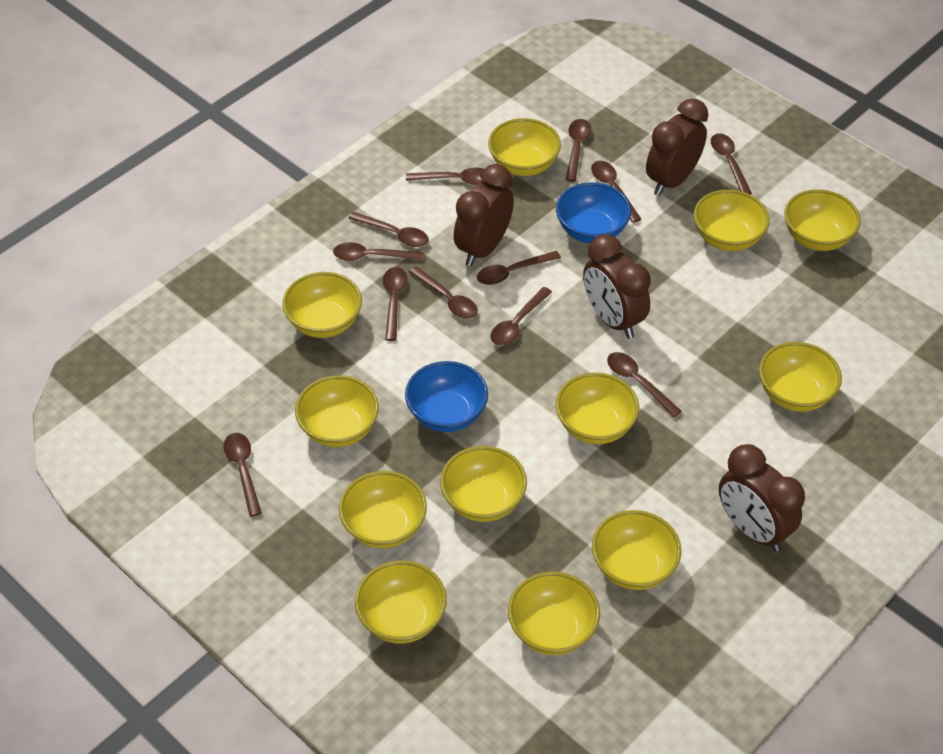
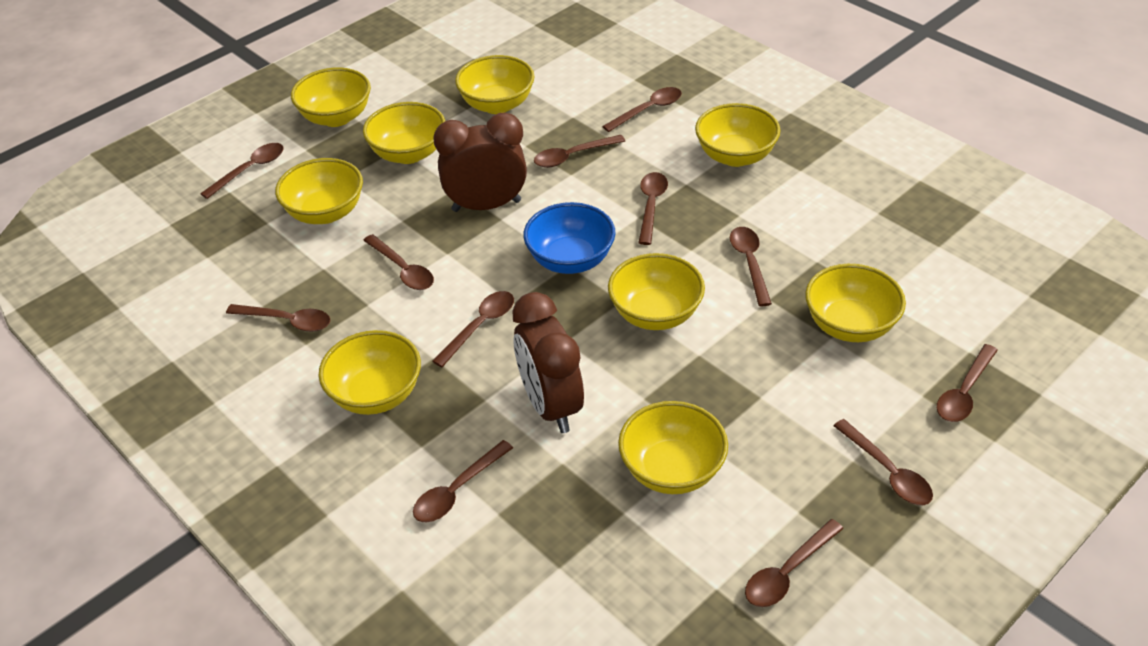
blue bowl: [405,361,488,432] [556,182,631,243] = 2 -> [523,202,615,274] = 1
brown clock: [454,164,514,266] [583,234,651,339] [646,98,708,196] [719,444,805,552] = 4 -> [433,113,527,212] [512,292,584,433] = 2
yellow bowl: [282,272,362,338] [295,375,379,447] [339,471,427,548] [355,561,447,643] [440,446,527,522] [488,118,561,176] [508,571,600,655] [556,373,639,444] [592,510,682,590] [694,190,770,251] [759,342,842,412] [784,189,861,251] = 12 -> [275,158,363,224] [291,67,371,127] [319,330,421,415] [363,102,445,164] [455,55,535,114] [608,253,705,330] [618,401,728,494] [695,103,780,167] [805,264,906,342] = 9

